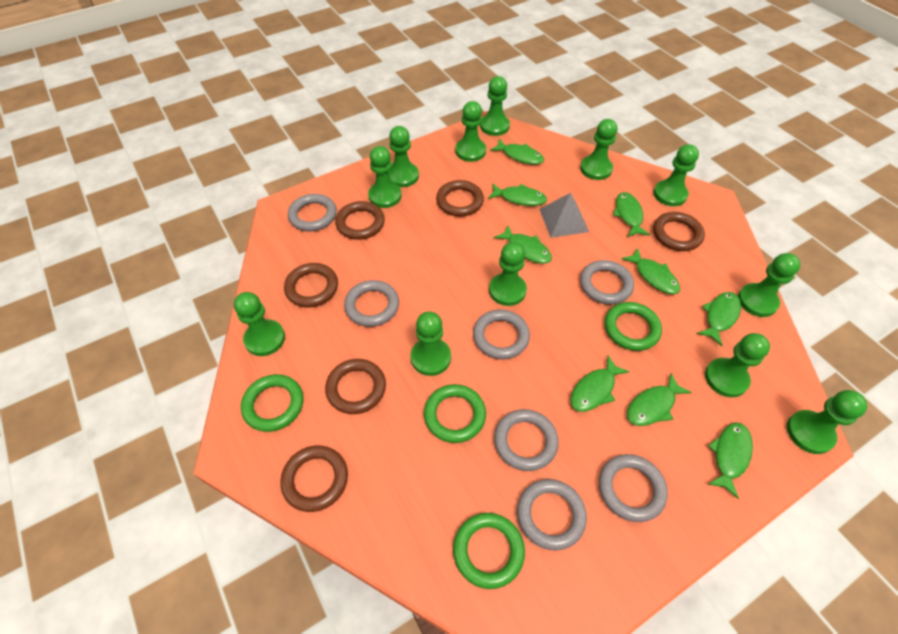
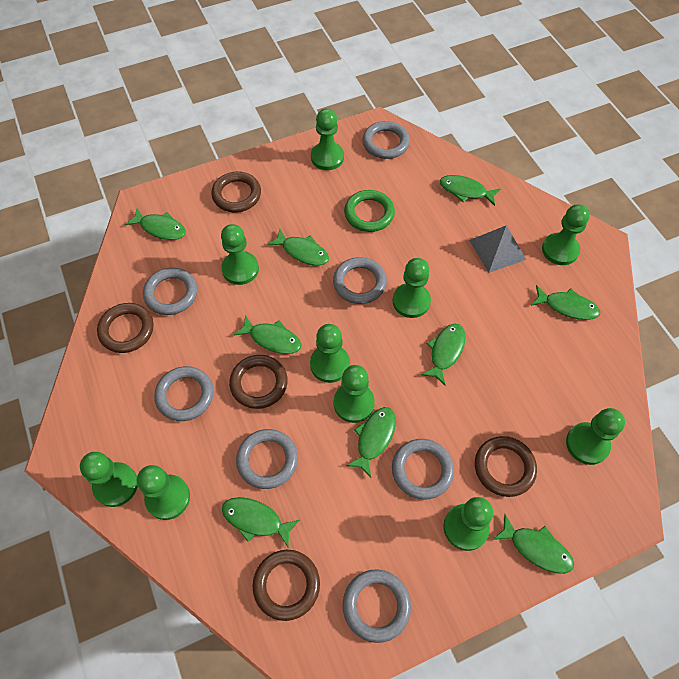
brown ring: [281,445,348,512] [284,263,338,308] [325,359,386,414] [335,201,385,240] [436,180,484,217] [653,212,705,251] = 6 -> [97,303,154,353] [211,172,261,212] [229,355,288,409] [253,550,320,621] [475,436,537,497] = 5
green pawn: [234,292,285,356] [368,146,401,208] [388,126,419,187] [411,312,451,376] [455,101,486,162] [480,76,510,136] [489,242,527,306] [580,119,617,180] [653,144,699,206] [705,333,770,397] [738,253,800,317] [787,390,867,454] = 12 -> [80,452,138,507] [137,465,190,520] [221,224,259,285] [310,324,350,383] [311,108,344,170] [334,365,375,423] [393,258,431,318] [443,497,493,551] [542,204,590,265] [566,408,625,465] = 10
green ring: [241,374,303,432] [424,384,486,443] [453,513,525,589] [605,302,662,351] = 4 -> [344,190,395,232] = 1

